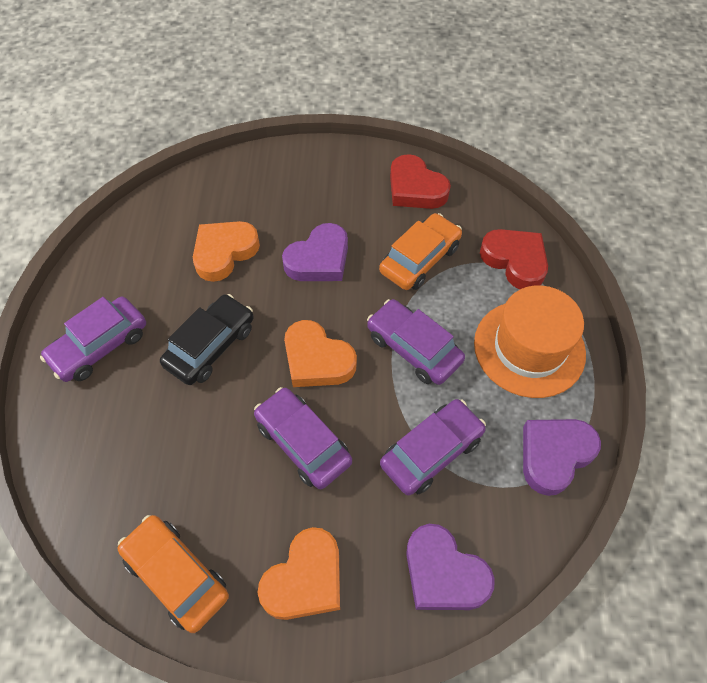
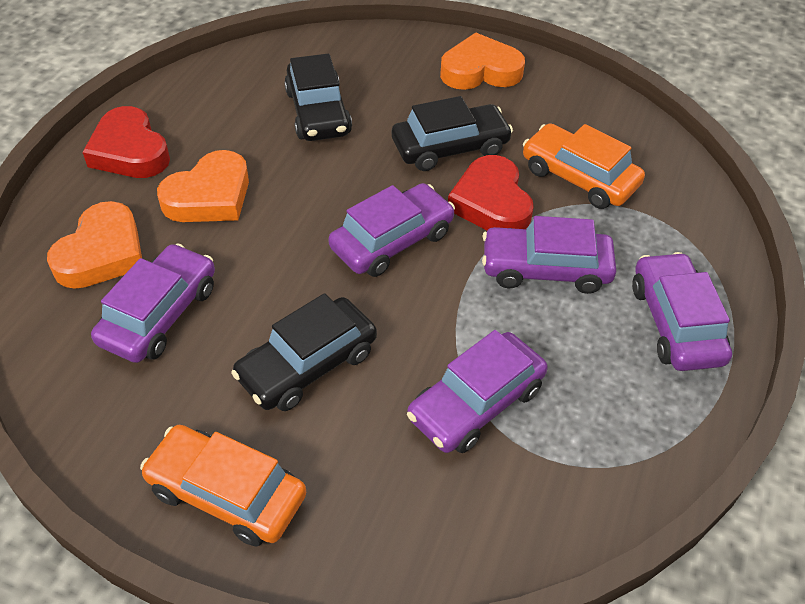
black car: [160,294,254,385] = 1 -> [231,293,377,411] [284,54,352,141] [392,96,513,171] = 3
orange hat: [474,285,586,398] = 1 -> none = 0
purple car: [40,297,146,382] [254,387,352,489] [367,299,465,385] [380,399,486,495] = 4 -> [91,243,215,363] [328,183,455,277] [407,330,548,453] [482,216,616,294] [632,252,732,371] = 5
purple heart: [282,223,348,281] [406,524,495,610] [523,419,601,496] = 3 -> none = 0

